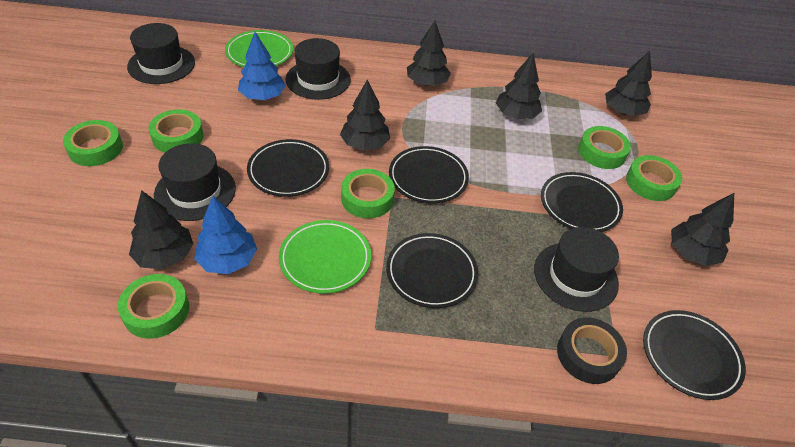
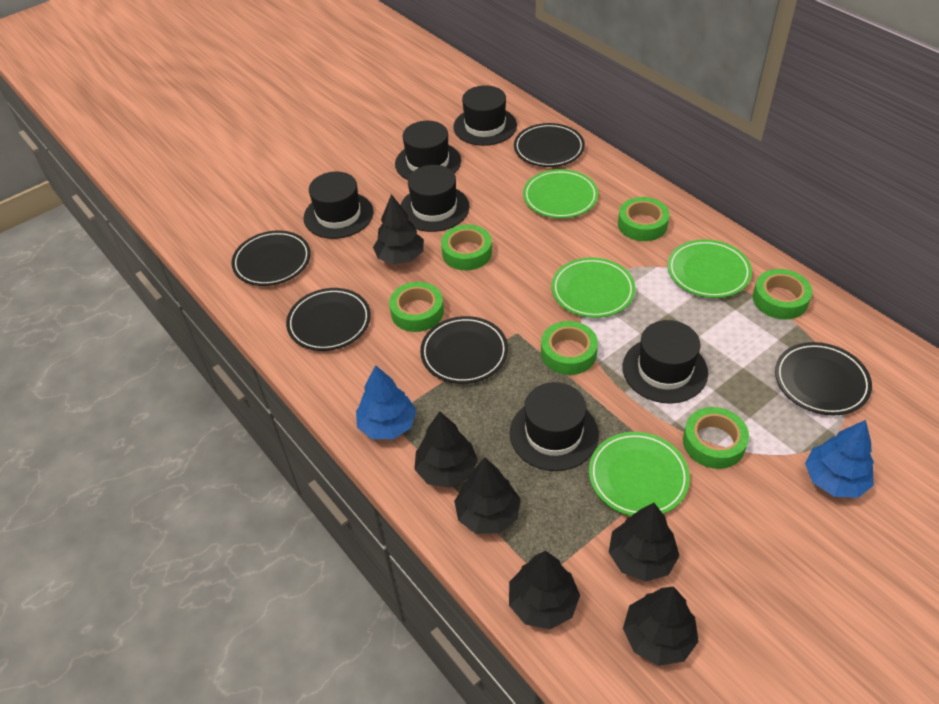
black hat: [127,23,195,84] [154,143,236,221] [286,38,351,100] [534,227,619,312] = 4 -> [304,172,374,239] [395,121,461,180] [401,165,470,232] [453,85,517,146] [510,382,599,471] [622,320,708,404] = 6
black tape: [557,317,627,384] = 1 -> none = 0
green plate: [225,30,293,67] [279,220,371,293] = 2 -> [523,169,598,218] [552,257,636,318] [589,432,690,516] [668,239,752,298] = 4

